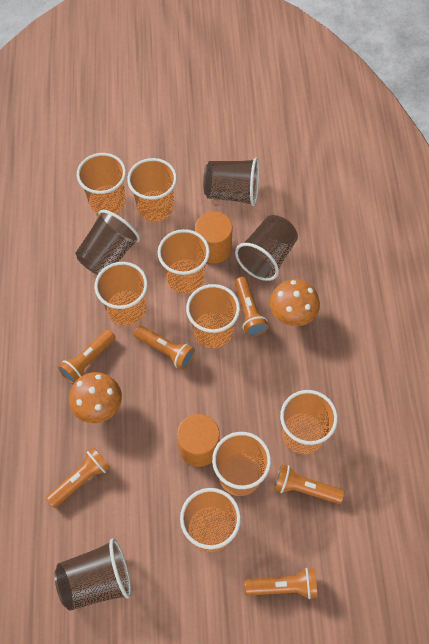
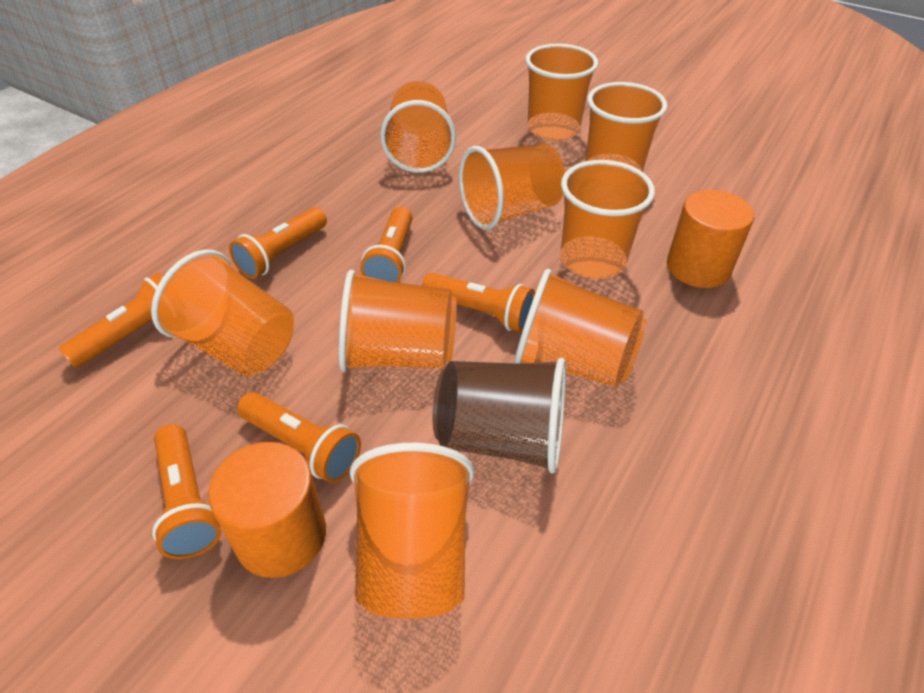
brown cup: [54,538,131,611] [76,210,140,275] [203,158,259,206] [235,215,298,281] = 4 -> [432,357,566,474] = 1
orange cup: [77,153,126,215] [95,262,148,326] [127,158,177,222] [158,229,210,293] [180,488,241,552] [186,284,240,348] [212,432,271,496] [280,390,338,454] = 8 -> [151,249,294,376] [339,270,457,372] [349,443,474,619] [380,81,456,173] [459,144,565,230] [514,269,646,387] [526,44,598,141] [560,160,655,279] [585,82,667,172] = 9
orange mushroom: [69,372,122,423] [270,279,320,326] = 2 -> none = 0

